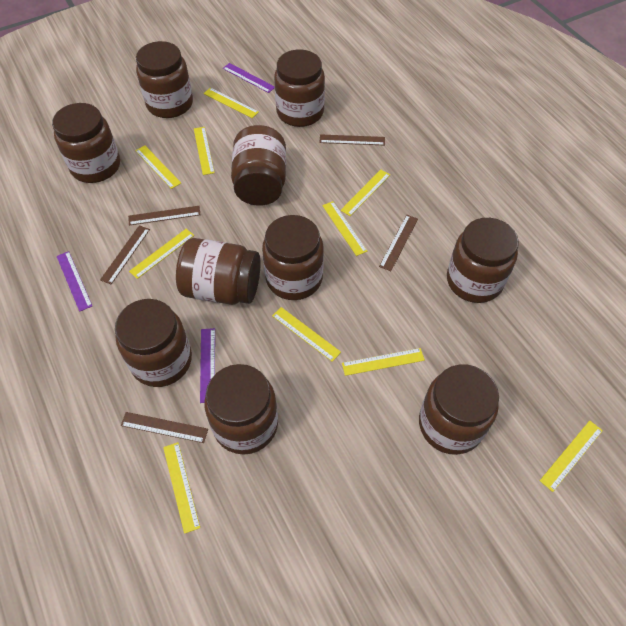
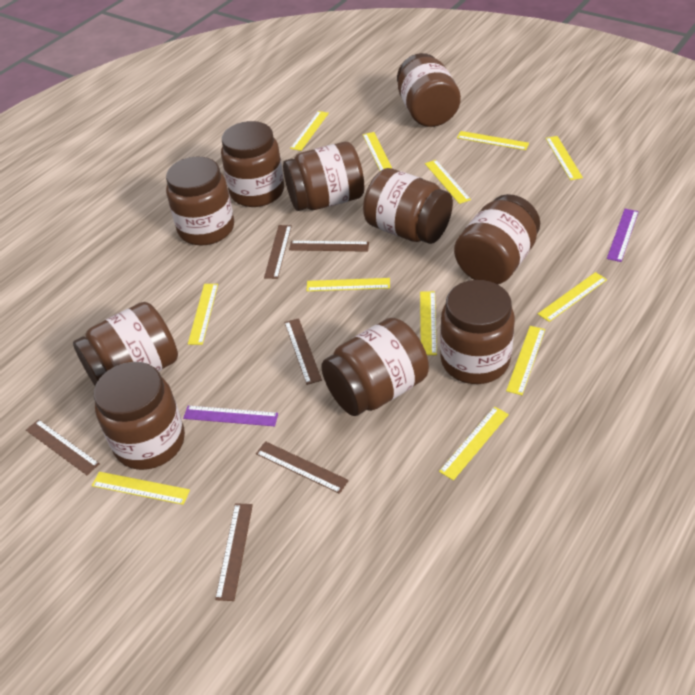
brown ruler: [100,225,150,284] [121,412,208,443] [128,206,200,225] [319,134,385,145] [379,215,418,271] = 5 -> [26,419,100,475] [215,503,253,601] [256,441,349,494] [264,225,292,279] [284,318,322,385] [289,241,369,252] = 6
purple ruler: [56,251,92,312] [200,328,215,403] [223,63,275,93] = 3 -> [183,406,278,426] [607,209,639,262] = 2
yellow ruler: [129,229,194,279] [135,145,181,189] [163,442,200,534] [194,127,215,175] [204,88,259,118] [272,307,341,362] [322,201,367,256] [340,170,390,216] [342,348,425,376] [540,420,603,492] = 10 -> [92,472,190,505] [188,284,218,345] [290,111,329,151] [306,278,390,291] [363,132,393,171] [420,291,437,355] [425,160,471,204] [439,406,509,480] [457,131,529,150] [506,326,545,395] [538,272,607,322] [545,136,583,180] = 12

